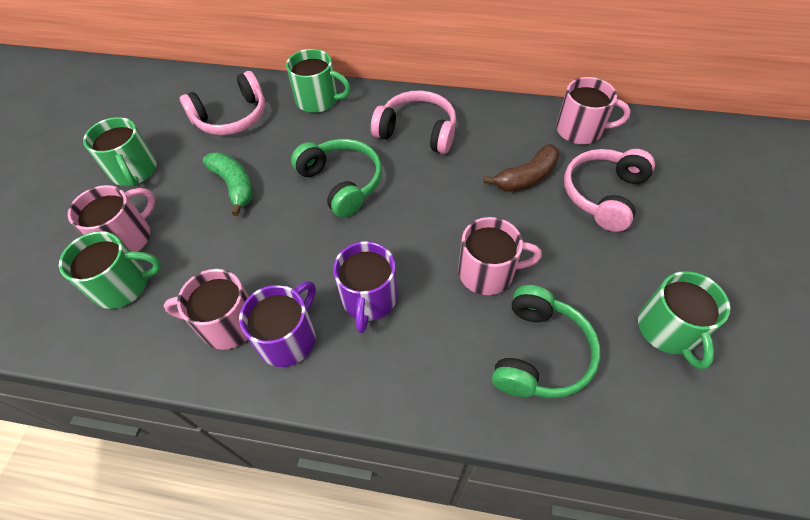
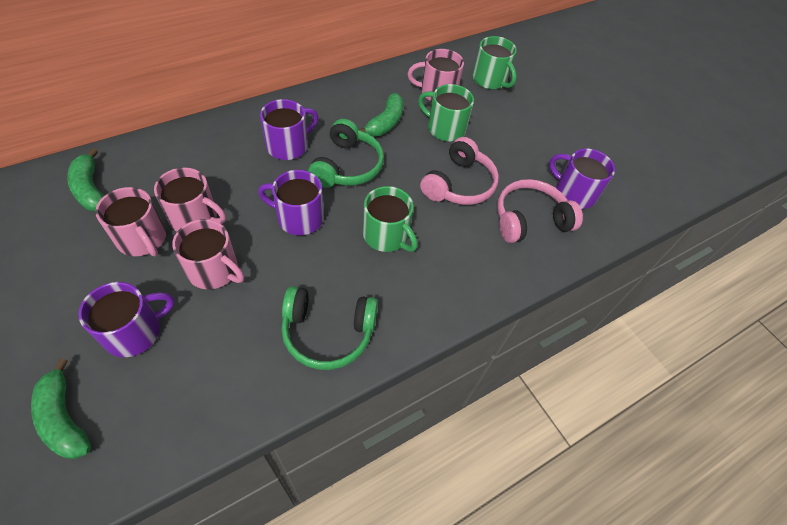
brown banana: [483,144,559,192] = 1 -> none = 0
green banana: [203,152,253,216] = 1 -> [31,358,91,459] [67,148,104,212] [359,93,404,136] = 3
green mug: [59,231,161,309] [83,117,157,186] [286,49,351,113] [638,271,730,369] = 4 -> [363,186,418,252] [418,84,474,142] [472,36,517,89] = 3
pink headphones: [180,71,265,135] [371,90,456,154] [564,149,655,232] = 3 -> [420,137,499,205] [497,179,583,243] = 2
purple mug: [239,281,316,367] [333,241,397,333] = 2 -> [78,282,174,357] [258,170,324,235] [260,99,318,160] [549,149,615,209] = 4

